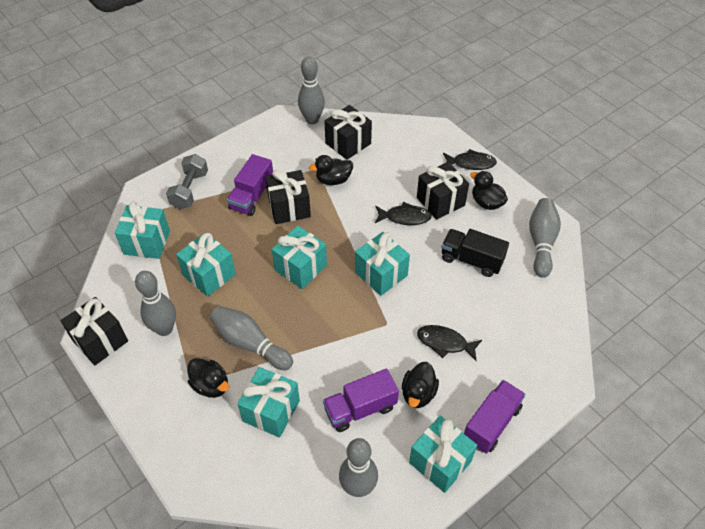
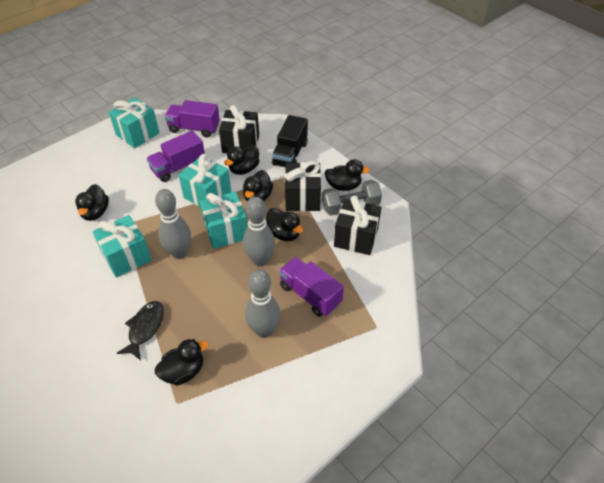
black duck: [187,358,229,398] [309,155,353,185] [402,362,439,408] [470,171,508,210] = 4 -> [75,184,109,221] [155,339,209,386] [224,145,260,175] [243,170,273,202] [266,208,303,241] [325,159,370,191] = 6
black fish: [375,202,432,225] [417,325,482,361] [443,149,497,170] = 3 -> [117,301,164,360] = 1
black gift: [61,297,128,365] [266,170,311,224] [324,105,372,160] [417,162,469,220] = 4 -> [219,105,259,153] [285,161,321,211] [334,195,382,255] = 3
grey bowling pin: [135,271,176,336] [210,306,293,370] [298,56,325,124] [339,438,378,497] [529,198,561,278] = 5 -> [155,189,191,259] [243,197,275,267] [245,269,281,338] = 3
turquoise gift: [115,201,170,259] [176,233,236,297] [238,367,300,438] [272,226,327,289] [355,232,410,296] [409,415,477,493] = 6 -> [92,215,152,278] [109,97,159,148] [179,154,231,207] [200,192,247,249] = 4

